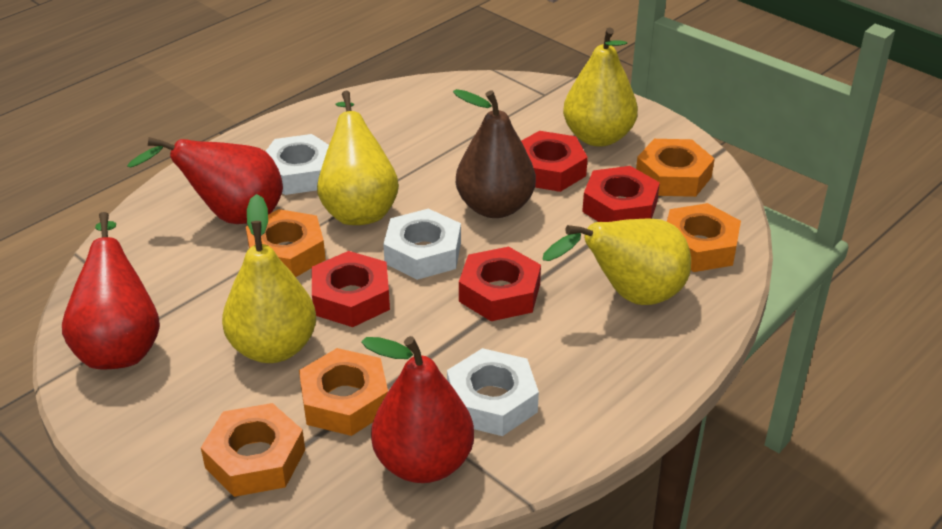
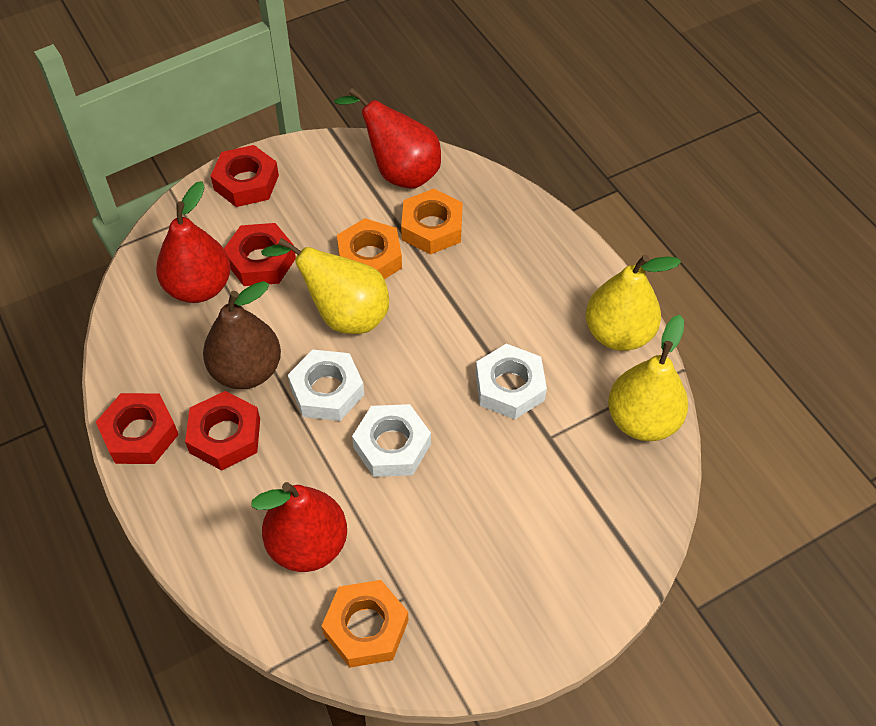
orange nut: [201,403,305,497] [246,209,326,277] [299,348,388,436] [636,139,715,197] [667,203,741,272] = 5 -> [322,580,409,667] [337,218,402,279] [401,189,463,255] = 3
yellow pear: [222,194,316,363] [317,91,399,225] [542,218,691,305] [563,27,638,147] = 4 -> [261,238,389,334] [586,255,681,351] [608,315,688,441] = 3

